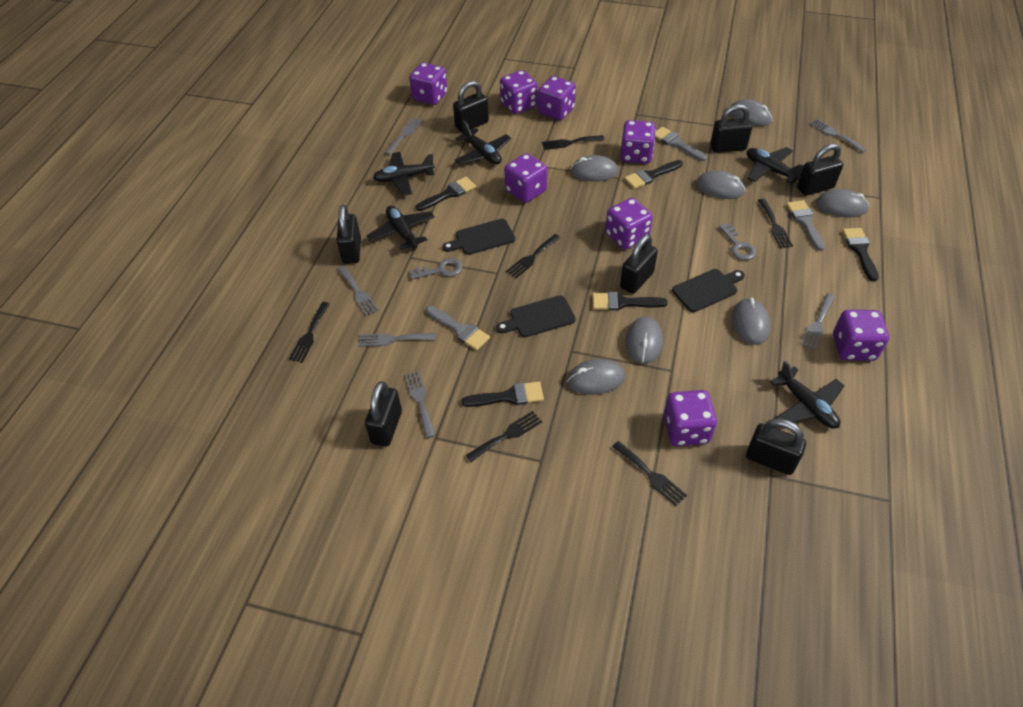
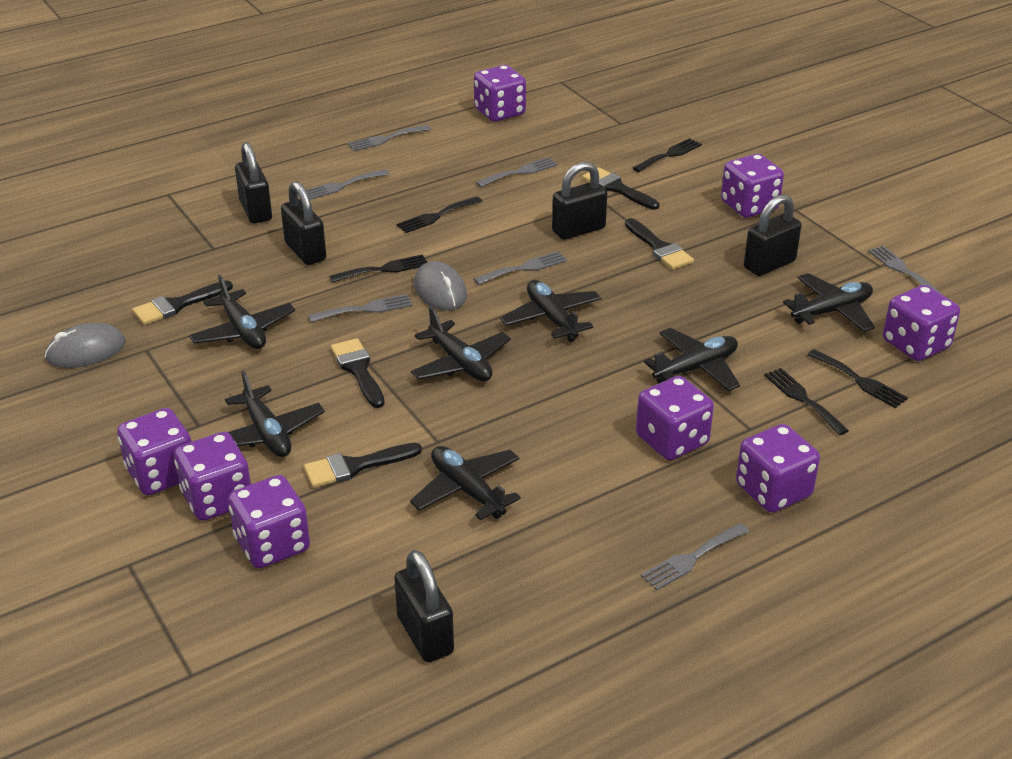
black cutting board: [442,219,515,255] [496,295,576,337] [672,269,745,312] = 3 -> none = 0
black fork: [289,302,330,363] [466,411,542,462] [506,234,561,278] [542,135,604,150] [612,441,687,506] [758,199,793,248] = 6 -> [329,254,428,283] [396,197,483,233] [633,138,702,172] [764,368,849,435] [807,349,908,408] = 5
black padlock: [337,205,361,264] [365,381,402,447] [453,81,489,133] [620,235,658,294] [710,104,752,153] [746,419,806,475] [797,144,843,196] = 7 -> [235,142,272,224] [281,181,326,265] [394,550,454,662] [552,162,607,240] [744,195,802,276] = 5
black plane: [367,206,435,250] [373,152,435,195] [455,121,511,165] [747,147,804,184] [770,361,844,429] = 5 -> [189,275,295,349] [225,370,325,457] [410,446,521,520] [411,306,511,382] [500,280,601,342] [644,328,740,391] [783,273,875,332] = 7
grey brush: [426,306,490,350] [655,127,707,161] [786,200,825,251] = 3 -> none = 0
grey fork: [337,265,379,316] [358,333,435,347] [384,118,423,155] [405,371,436,438] [800,293,835,350] [810,119,867,153] = 6 -> [306,169,390,199] [308,294,413,322] [347,125,431,151] [474,251,567,285] [476,157,558,187] [641,523,749,590] [868,246,944,296] = 7
grey key: [410,258,463,280] [719,223,756,260] = 2 -> none = 0
grey mouse: [567,359,625,395] [571,155,618,182] [626,317,663,364] [696,170,745,199] [730,99,773,126] [732,298,771,345] [816,189,869,218] = 7 -> [45,323,126,368] [414,261,467,311] = 2

